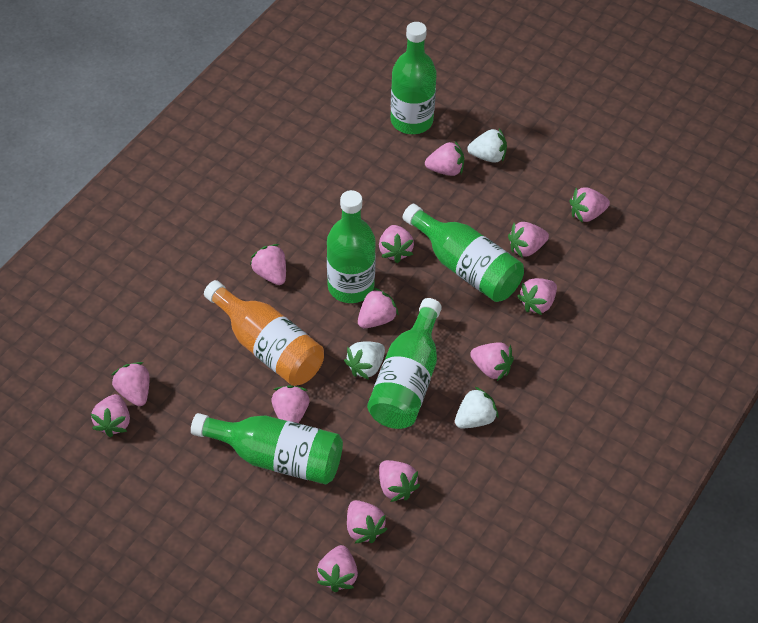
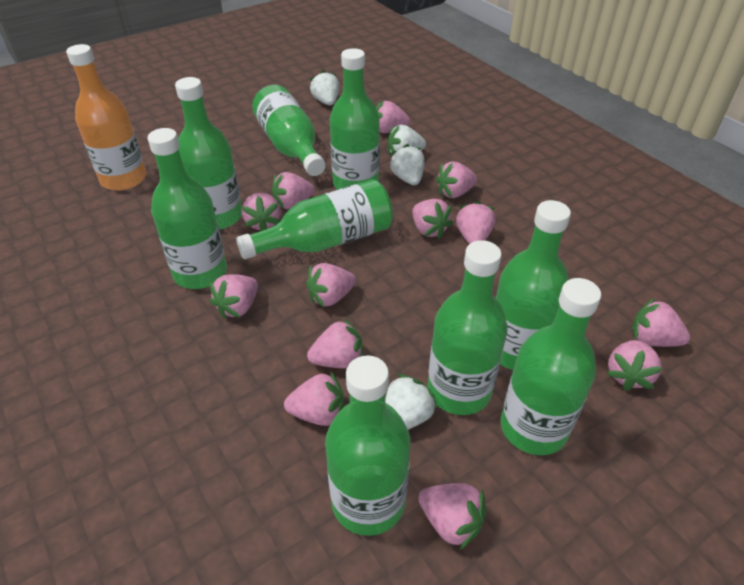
green bottle: [191,413,343,485] [327,190,376,303] [367,298,442,429] [391,22,437,134] [403,204,524,302] = 5 -> [147,128,227,289] [175,77,242,229] [236,179,393,260] [252,85,326,176] [325,355,411,536] [330,48,380,190] [427,240,507,415] [495,200,571,370] [500,278,601,455] = 9
pink strawberry: [91,394,130,437] [112,362,149,406] [250,244,286,285] [271,385,310,423] [317,545,358,592] [347,500,387,544] [358,287,399,328] [379,225,414,263] [379,460,420,502] [425,141,464,176] [470,343,514,381] [508,222,549,257] [517,278,557,315] [570,187,610,223] = 14 -> [210,274,258,319] [242,193,281,231] [272,172,315,209] [284,372,344,426] [306,263,356,307] [307,318,363,368] [376,101,410,133] [412,199,453,239] [418,483,487,551] [436,161,477,198] [456,201,495,244] [606,340,662,391] [631,298,690,347] = 13
white strawberry: [344,341,385,380] [455,387,498,429] [467,128,507,163] = 3 -> [310,70,339,105] [385,374,437,430] [387,125,426,156] [389,144,424,185] = 4

